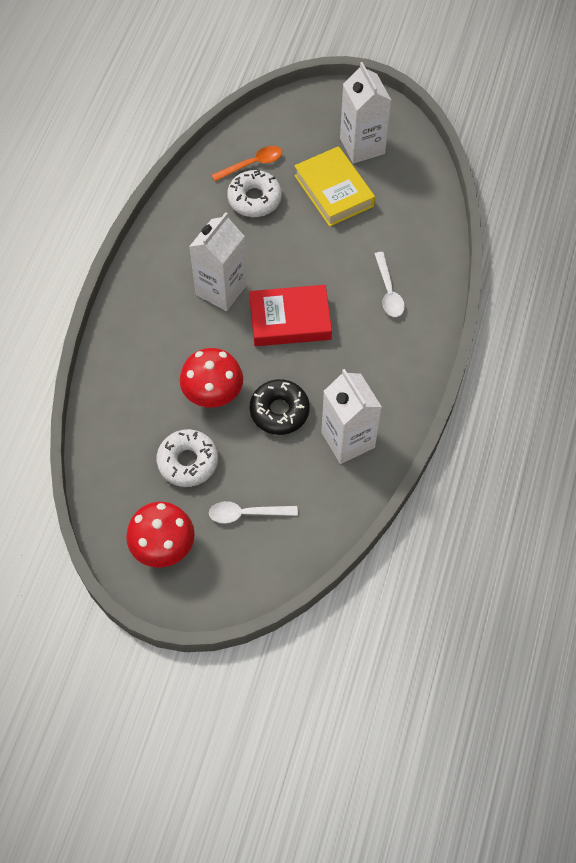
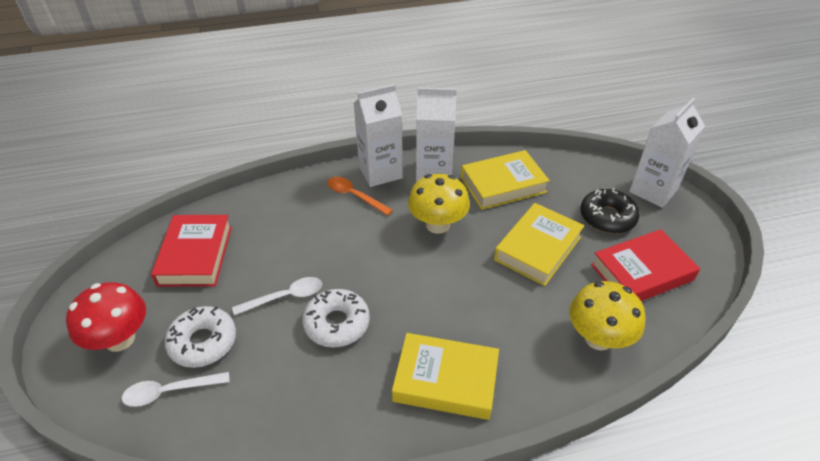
red book: [249,285,332,346] = 1 -> [151,215,232,287] [591,229,700,301] = 2
red mushroom: [126,502,195,568] [180,348,243,408] = 2 -> [66,282,146,352] = 1
yellow book: [294,146,375,227] = 1 -> [392,333,499,420] [461,150,550,210] [494,203,585,286] = 3
yellow mushroom: none = 0 -> [408,174,470,234] [570,281,646,351] = 2

